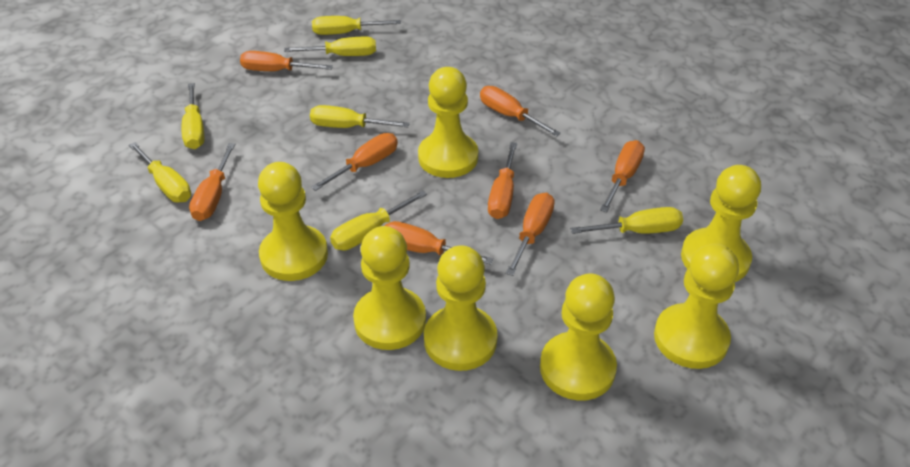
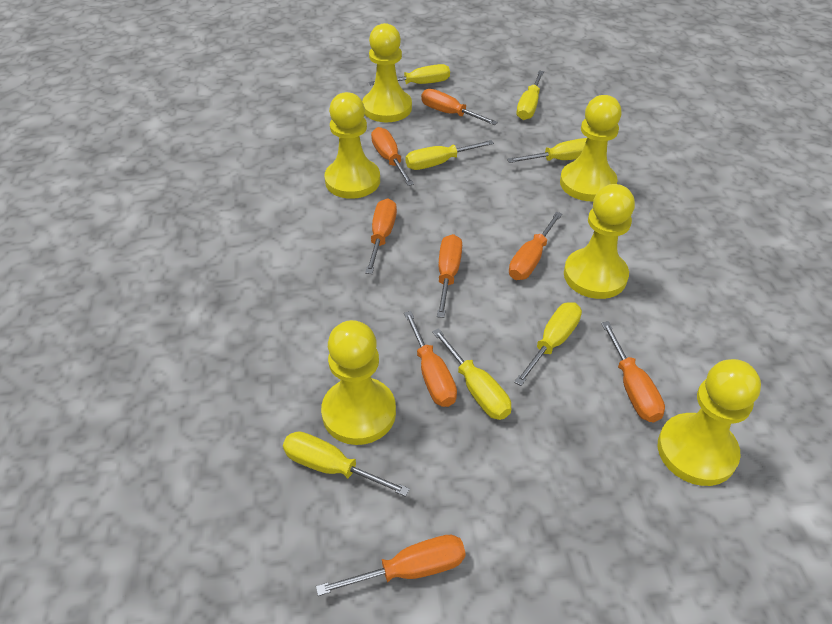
yellow pawn: [258,162,328,281] [353,226,426,350] [418,67,478,178] [424,245,498,371] [540,274,617,400] [654,244,739,369] [681,165,761,282] = 7 -> [321,320,396,445] [324,92,380,199] [362,23,412,122] [560,95,622,201] [564,184,635,299] [658,359,761,486] = 6

